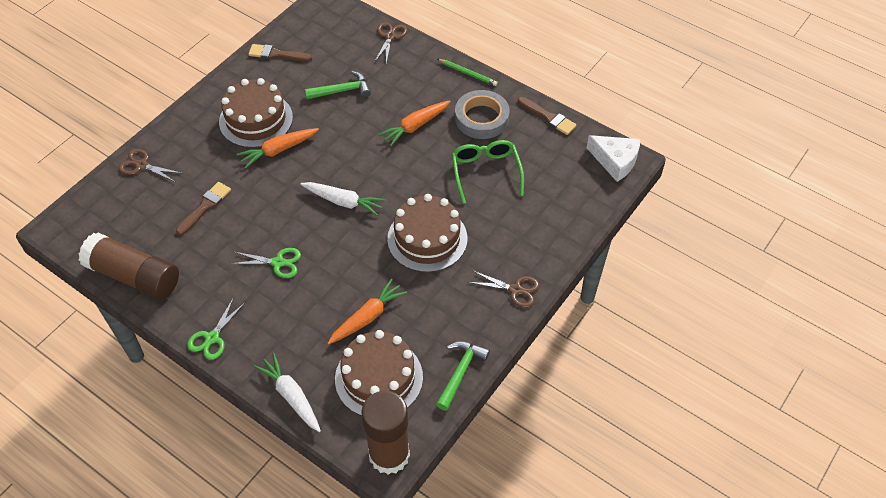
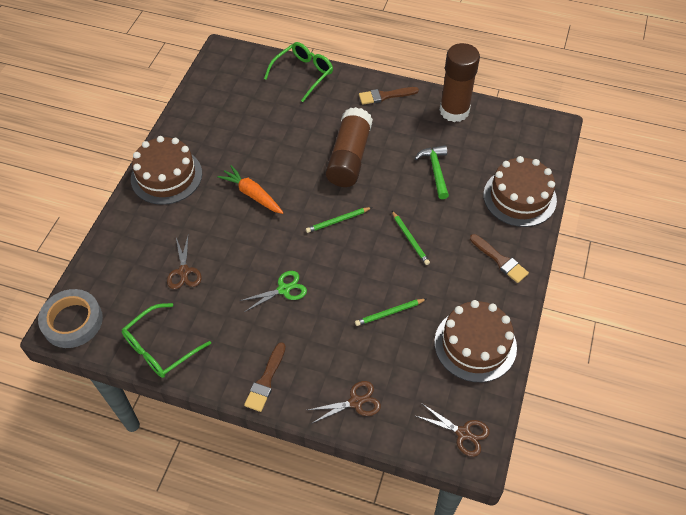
green glasses: [452,140,524,204] = 1 -> [122,303,211,378] [264,42,333,102] = 2
green hammer: [305,71,371,99] [436,341,490,411] = 2 -> [415,145,449,199] = 1
green pencil: [438,59,498,86] = 1 -> [306,207,372,233] [355,299,426,326] [392,211,430,265] = 3
green scissors: [187,297,245,360] [231,248,301,278] = 2 -> [240,271,307,312] = 1
orange carrot: [237,128,319,169] [328,279,407,344] [378,100,451,147] = 3 -> [217,165,284,214] = 1
white carrot: [254,353,321,432] [300,182,386,216] = 2 -> none = 0
white cheese: [587,135,641,182] = 1 -> none = 0

